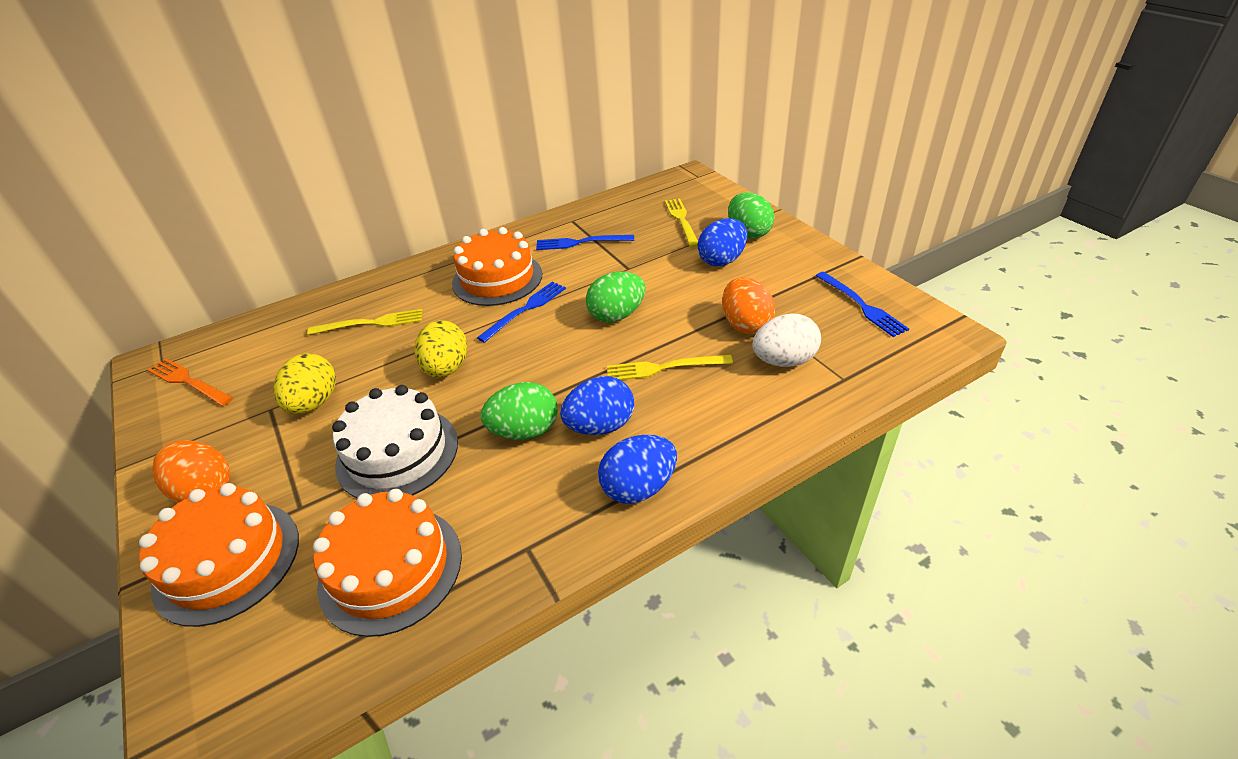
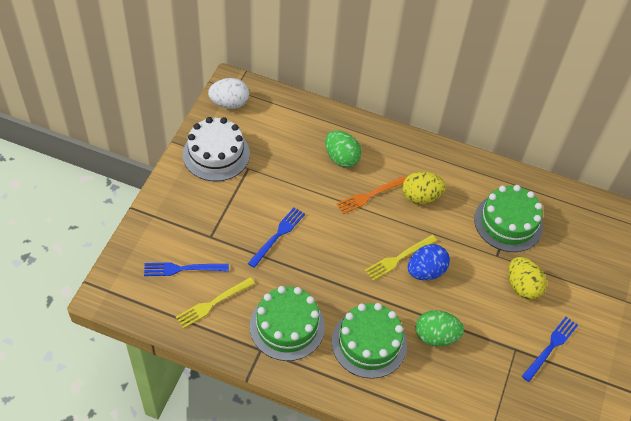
blue egg: [560,376,634,435] [598,435,677,504] [698,218,747,266] = 3 -> [408,244,450,280] = 1
green cake: none = 0 -> [250,286,325,361] [332,303,407,379] [474,185,543,252] = 3
green egg: [481,382,558,440] [586,272,645,323] [728,192,775,239] = 3 -> [325,130,362,167] [415,310,464,347] = 2
orange cake: [139,483,299,627] [313,489,462,637] [452,227,542,306] = 3 -> none = 0
orange egg: [152,440,230,503] [722,277,775,334] = 2 -> none = 0
yellow fork: [307,309,423,335] [607,355,733,380] [665,199,698,248] = 3 -> [176,277,255,329] [365,235,437,281] = 2

